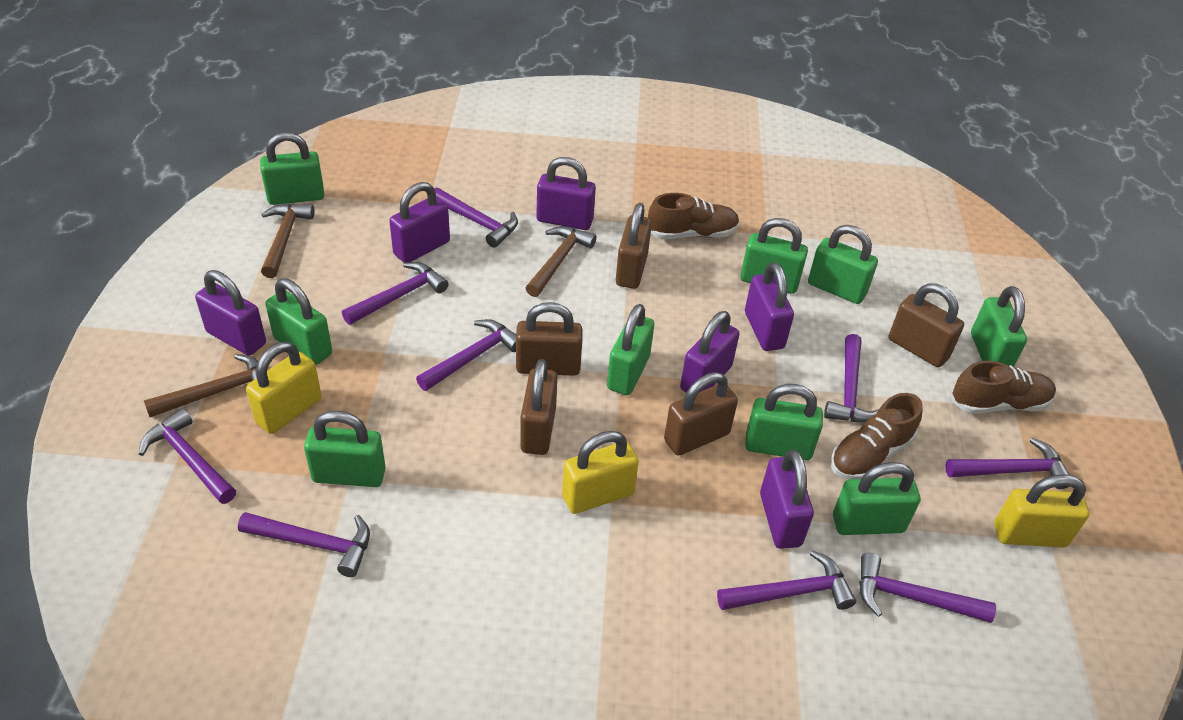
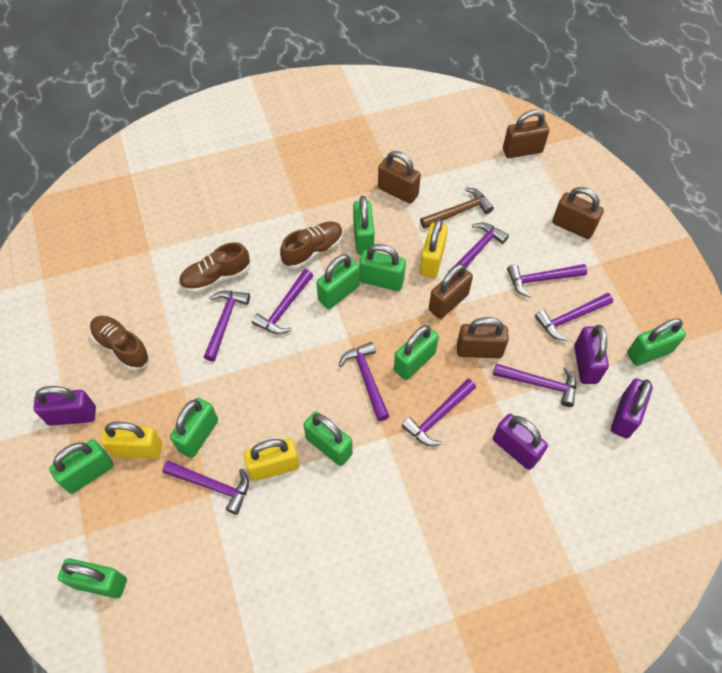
brown hammer: [144,354,258,417] [261,204,315,278] [526,226,597,297] = 3 -> [420,187,494,229] = 1
purple padlock: [195,270,266,356] [389,182,450,263] [537,157,596,230] [680,311,739,392] [745,262,794,351] [760,450,814,549] = 6 -> [33,386,96,426] [493,414,548,470] [574,325,609,384] [611,378,653,438] = 4

